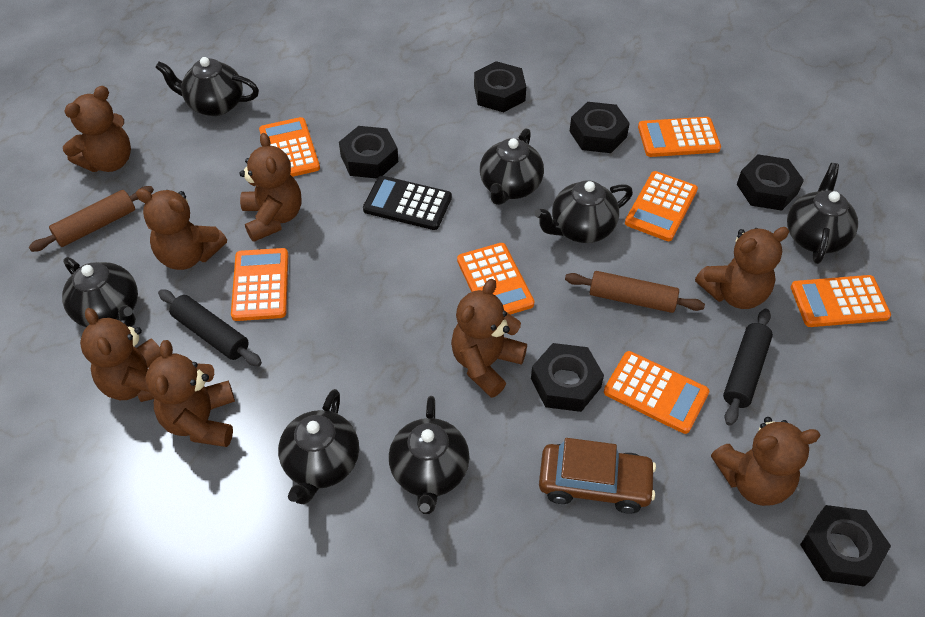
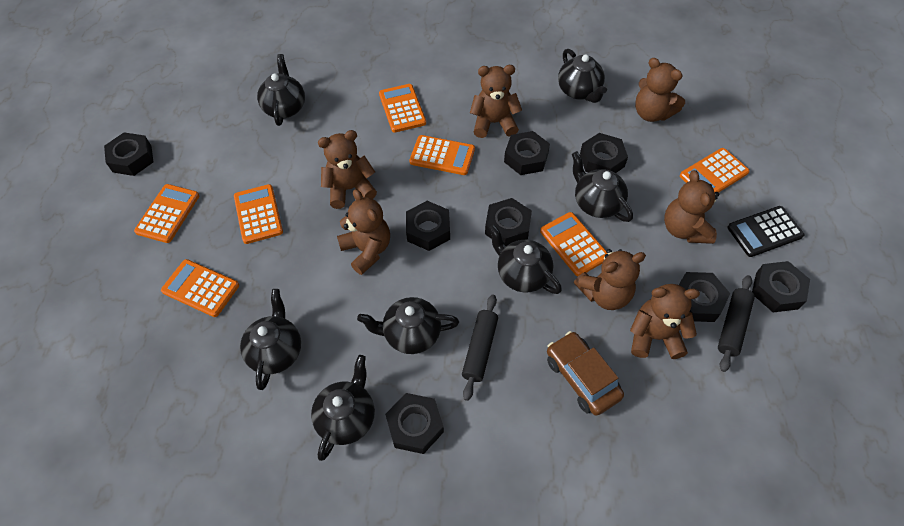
black nut: [339,126,398,178] [474,61,526,112] [531,343,604,412] [570,102,630,153] [737,154,804,211] [800,505,891,587] = 6 -> [104,132,153,176] [385,393,444,454] [406,201,450,251] [485,198,532,245] [504,131,550,175] [580,133,628,173] [679,272,730,322] [752,261,810,312] = 8
brown rolling pin: [29,186,154,252] [565,271,705,313] = 2 -> none = 0
brown teddy bear: [63,86,131,172] [80,308,161,402] [136,188,227,270] [146,340,235,447] [239,133,302,242] [451,279,527,398] [695,227,789,309] [711,417,821,506] = 8 -> [318,130,377,209] [337,189,390,275] [470,65,522,138] [574,249,646,310] [630,284,700,359] [635,58,685,122] [664,170,719,244] = 7

